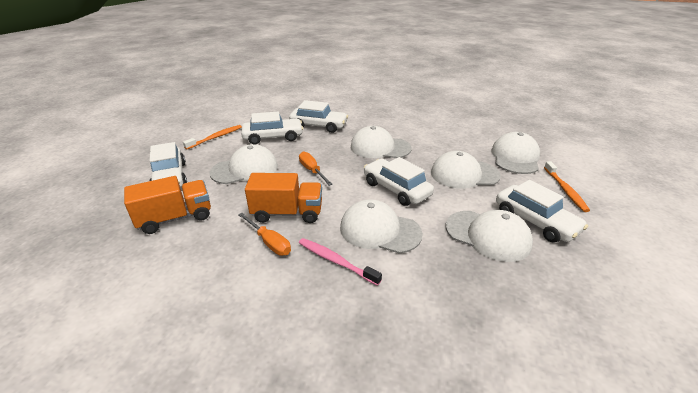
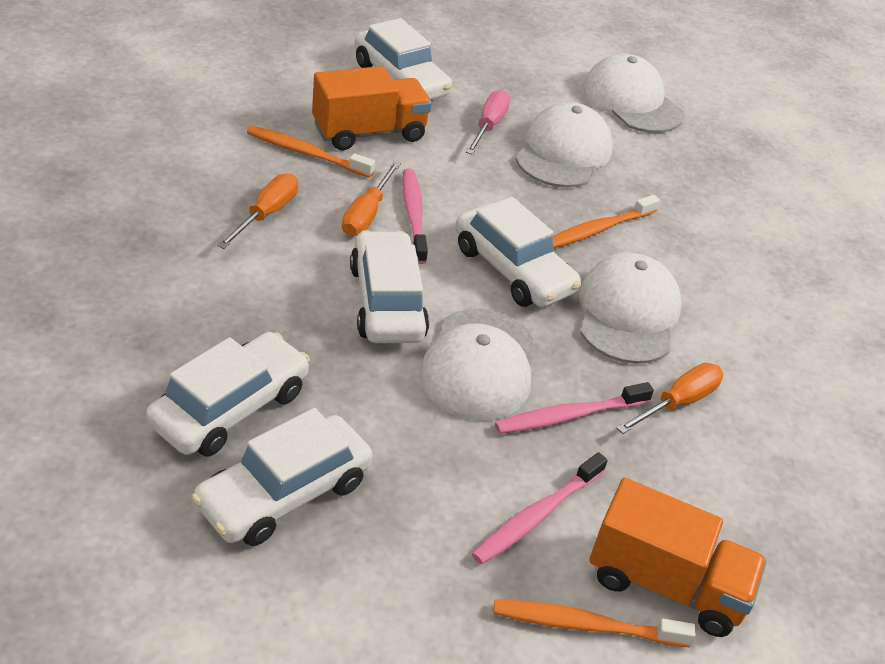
orange screwdriver: [238,213,291,256] [299,152,333,186] = 2 -> [217,173,298,249] [342,161,401,236] [617,363,723,434] = 3
orange toothbrush: [183,125,242,150] [544,161,590,212] = 2 -> [247,126,375,178] [493,599,696,647] [552,195,660,248] = 3
pink screwdriver: none = 0 -> [466,90,510,155] = 1
pink toothbrush: [299,238,382,286] = 1 -> [403,169,428,264] [472,452,608,564] [495,382,654,434] = 3
white cap: [210,144,278,184] [340,200,423,254] [351,126,412,158] [431,151,501,189] [446,210,533,262] [491,132,540,174] = 6 -> [420,309,533,420] [516,102,613,188] [579,253,682,364] [583,54,684,133] = 4

